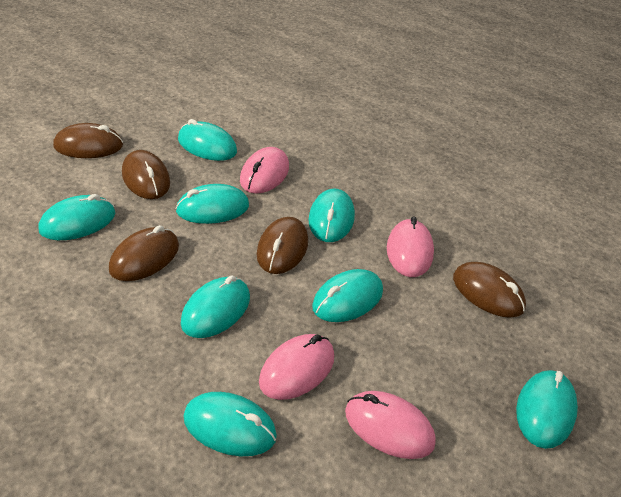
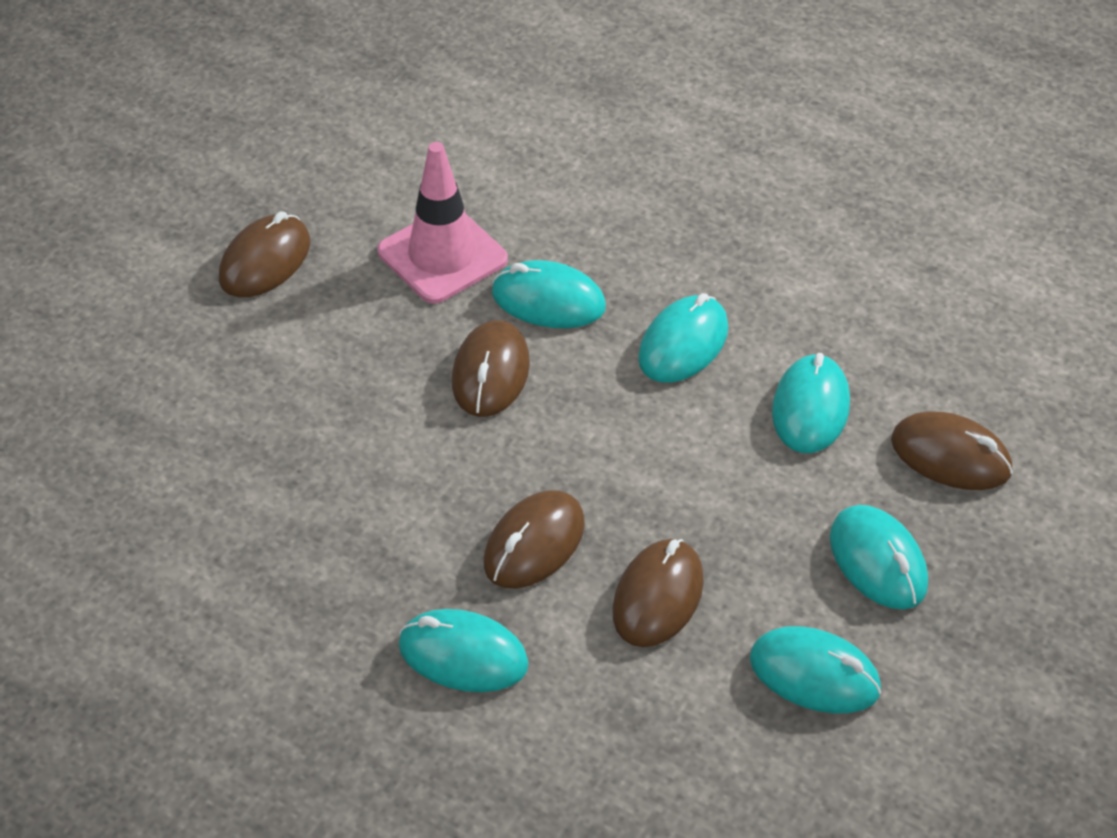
pink mouse: [240,147,289,193] [259,334,334,400] [345,391,436,459] [387,216,434,277] = 4 -> none = 0
pink traffic cone: none = 0 -> [377,142,508,304] = 1
turquoise mouse: [38,194,115,240] [175,184,249,224] [178,119,237,161] [181,275,250,338] [183,392,277,456] [308,189,355,242] [312,269,383,322] [516,370,578,449] = 8 -> [398,609,529,692] [492,260,606,328] [638,293,728,383] [750,626,881,714] [772,353,850,453] [830,505,928,609] = 6

